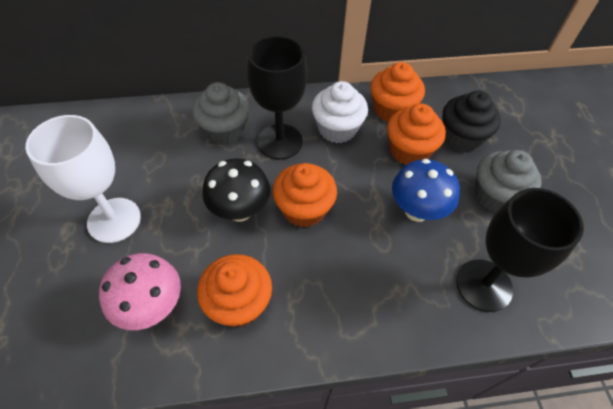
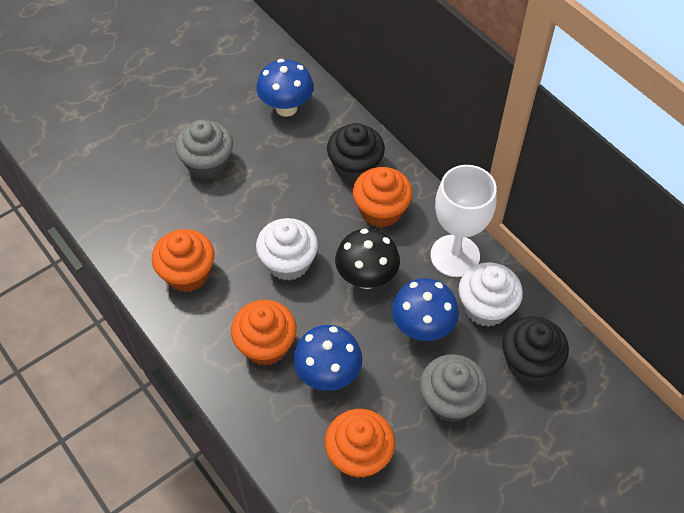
black cupcake: [443,91,501,152] = 1 -> [327,123,385,183] [502,317,569,383] = 2
black goblet: [247,35,307,160] [456,188,584,312] = 2 -> none = 0
blue mushroom: [392,159,460,222] = 1 -> [256,59,314,117] [293,325,363,391] [392,278,459,341] = 3
pink mushroom: [99,253,181,330] = 1 -> none = 0
white cupcake: [312,81,368,143] = 1 -> [256,218,318,281] [459,262,523,327] = 2

